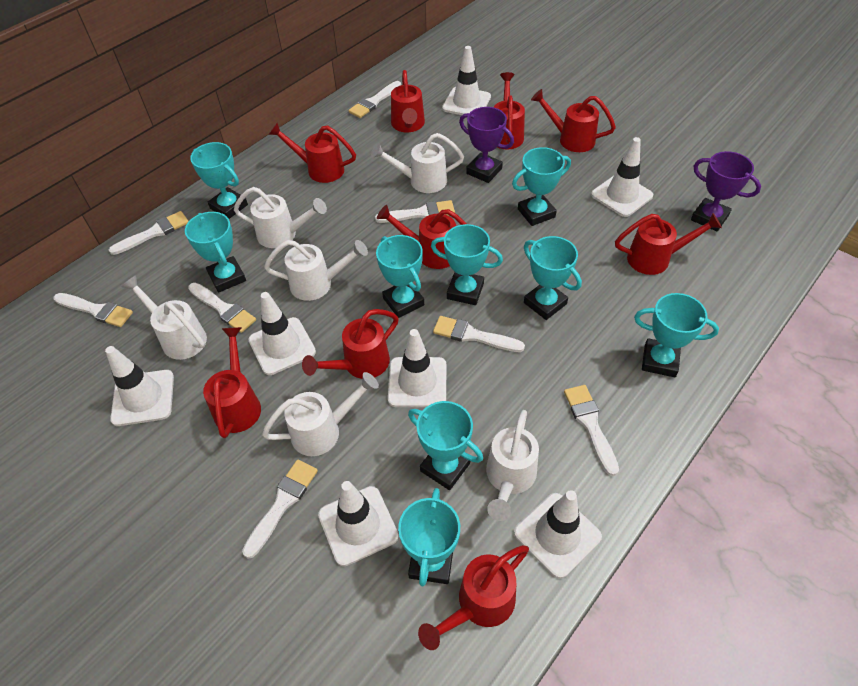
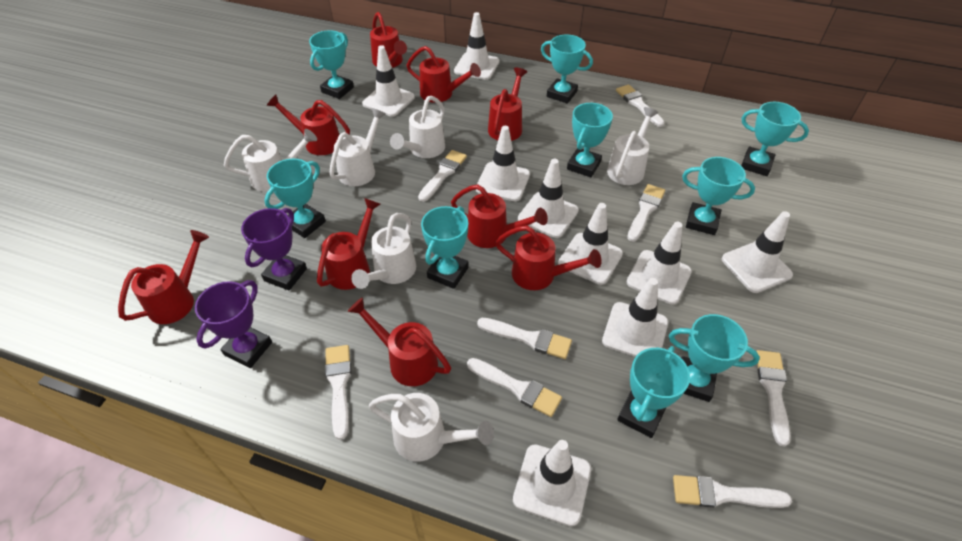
white traffic cone: [105,346,174,426] [248,292,316,375] [318,481,398,566] [388,329,446,407] [442,46,491,115] [514,490,602,579] [591,137,653,217] = 7 -> [362,45,415,117] [454,12,500,80] [476,126,530,201] [513,440,591,526] [518,159,579,238] [558,203,623,285] [602,278,668,357] [627,222,692,304] [722,211,793,293] = 9

